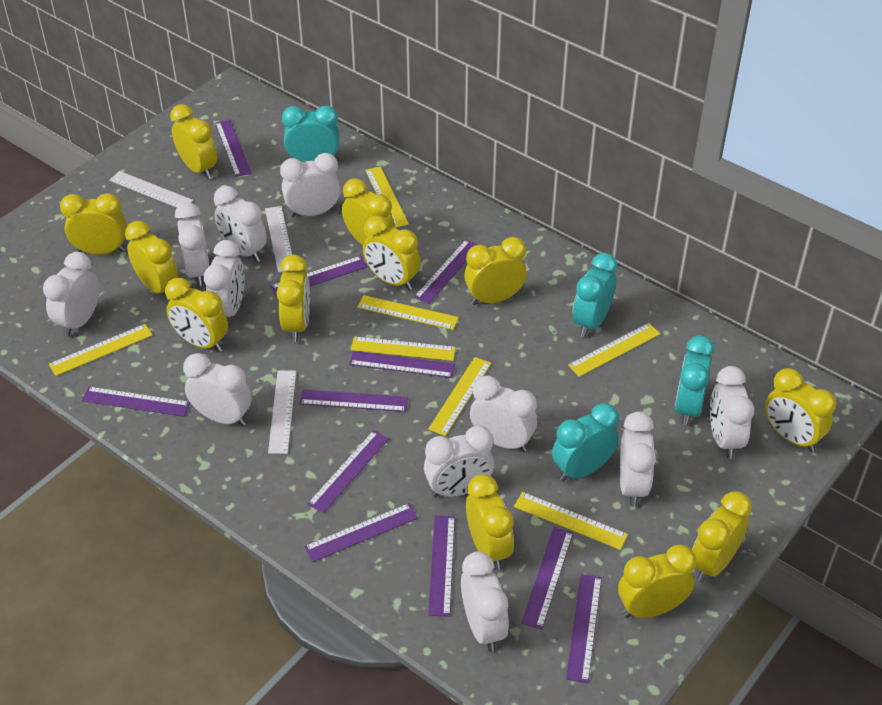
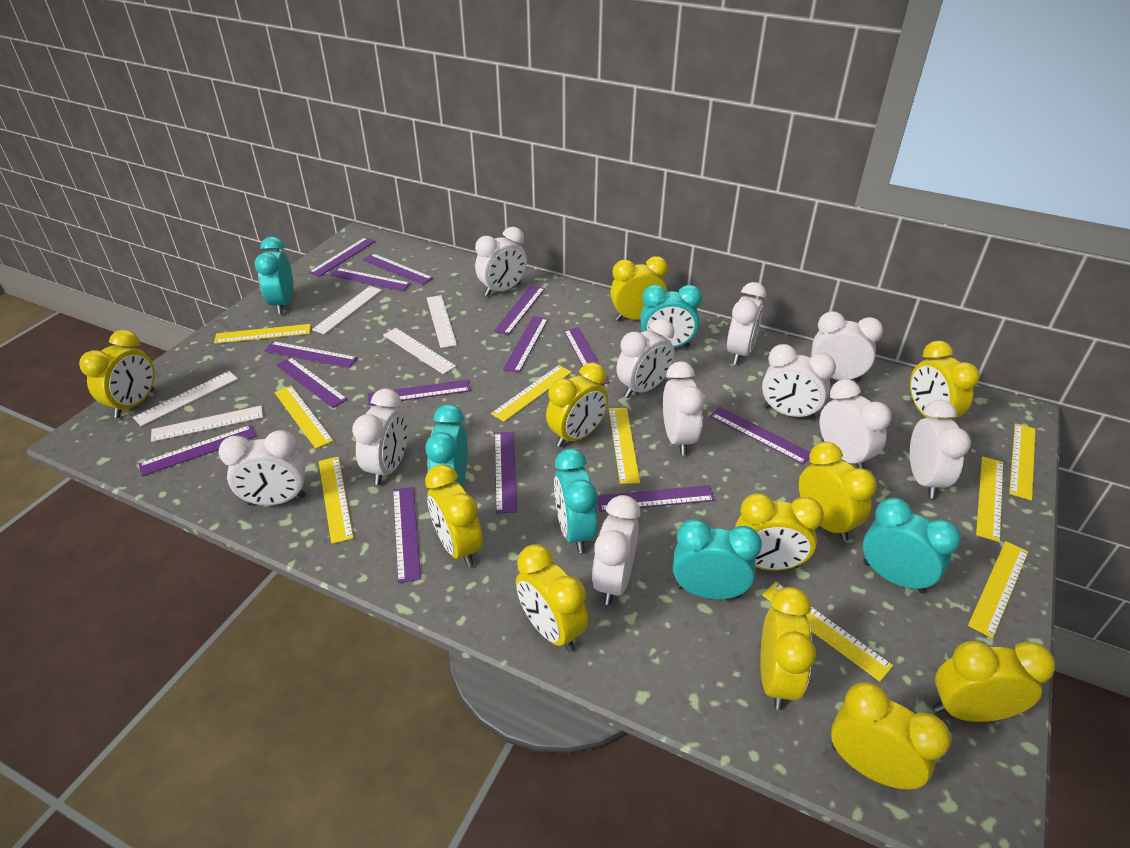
purple ruler: [82,387,190,417] [215,120,251,177] [270,256,368,297] [299,389,408,412] [304,503,418,562] [307,430,389,513] [349,351,455,378] [414,239,478,304] [428,516,455,617] [521,527,573,629] [566,574,602,683] = 11 -> [139,425,256,476] [264,341,357,368] [276,357,348,408] [309,237,376,277] [330,268,411,291] [363,253,433,285] [368,380,470,405] [393,487,421,583] [494,285,545,335] [495,432,517,514] [503,316,548,373] [564,328,610,385] [597,485,715,512] [710,407,810,465] = 14
turquoise clock: [282,105,339,162] [552,403,619,482] [573,253,618,337] [675,335,715,426] = 4 -> [254,237,293,314] [425,404,468,486] [554,448,598,553] [640,285,702,348] [673,519,762,599] [863,498,961,593] = 6
white ruler: [109,171,193,207] [265,206,292,273] [268,371,296,454] = 3 -> [133,371,238,427] [151,406,263,442] [312,286,382,335] [383,328,456,374] [427,295,457,348] = 5
yellow clock: [60,193,127,255] [125,221,178,295] [165,278,228,352] [170,104,217,179] [277,255,310,342] [342,178,395,245] [363,216,421,290] [464,237,526,305] [466,474,514,570] [618,544,696,618] [692,491,752,582] [765,368,836,452] = 12 -> [79,330,155,418] [425,464,483,567] [516,544,588,652] [546,362,608,447] [610,256,668,321] [735,493,824,570] [760,587,816,710] [799,442,877,541] [831,682,951,790] [910,341,980,419] [933,640,1055,722] = 11
yellow ruler: [49,324,153,376] [351,336,456,361] [357,295,459,330] [365,166,409,228] [428,357,491,436] [514,492,628,550] [568,323,660,377] = 7 -> [214,324,311,344] [274,386,333,449] [319,457,353,544] [491,365,572,422] [609,408,640,484] [762,582,893,682] [968,541,1028,638] [976,456,1003,542] [1009,423,1036,500] = 9

